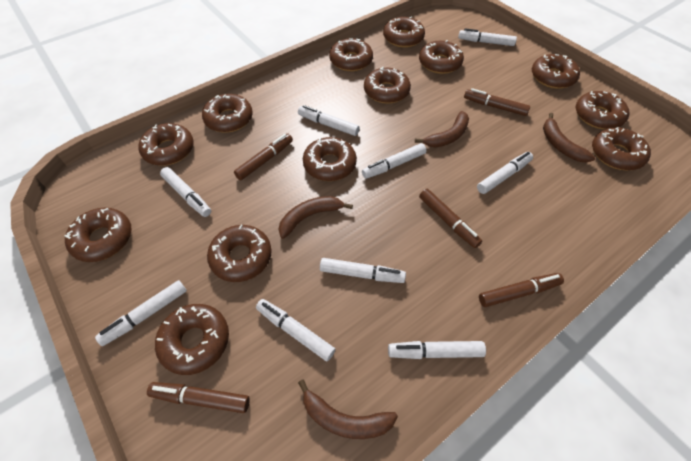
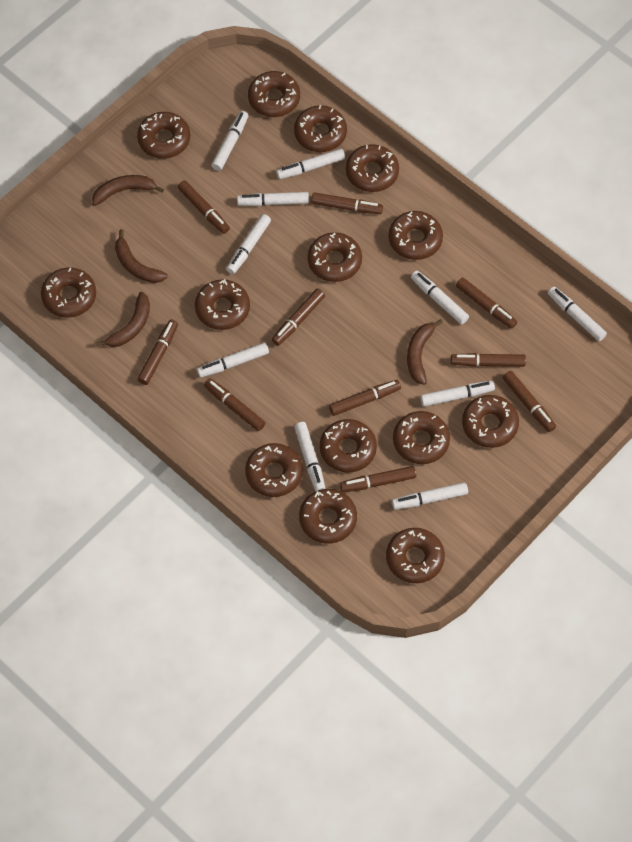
brown donut: [65,208,132,262] [138,123,194,166] [155,304,229,375] [202,94,253,133] [207,225,272,282] [303,137,357,181] [329,38,373,71] [364,67,411,104] [383,16,425,48] [419,40,464,74] [532,54,580,89] [576,91,629,129] [592,127,651,171] = 13 -> [41,268,96,318] [137,112,190,159] [195,279,250,330] [245,443,303,497] [248,71,300,117] [294,105,347,152] [299,489,357,544] [308,232,362,282] [320,419,377,473] [346,144,399,192] [386,528,445,583] [389,211,443,260] [393,411,450,464] [462,395,519,448] = 14
brown marker: [147,382,250,413] [234,134,293,180] [419,189,482,248] [464,88,530,116] [479,273,564,307] = 5 -> [137,320,178,385] [177,180,230,234] [204,378,265,431] [272,288,325,346] [311,192,383,214] [329,380,401,416] [340,466,416,492] [451,353,526,367] [456,278,517,329] [503,371,556,432] = 10
white marker: [95,280,187,346] [160,167,211,217] [256,299,335,361] [298,105,360,136] [320,258,406,283] [362,143,426,179] [388,341,486,359] [458,28,517,46] [477,152,533,194] = 9 -> [197,343,269,378] [211,111,248,171] [226,214,271,274] [237,192,309,206] [276,148,345,179] [294,422,325,491] [392,482,468,510] [411,271,469,324] [420,381,495,407] [548,287,607,341] = 10

